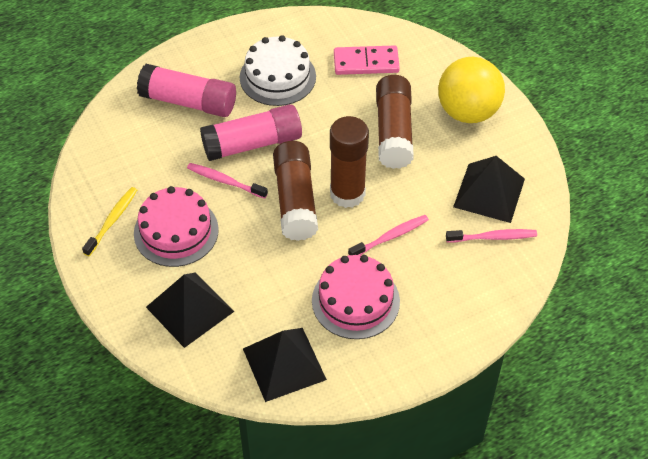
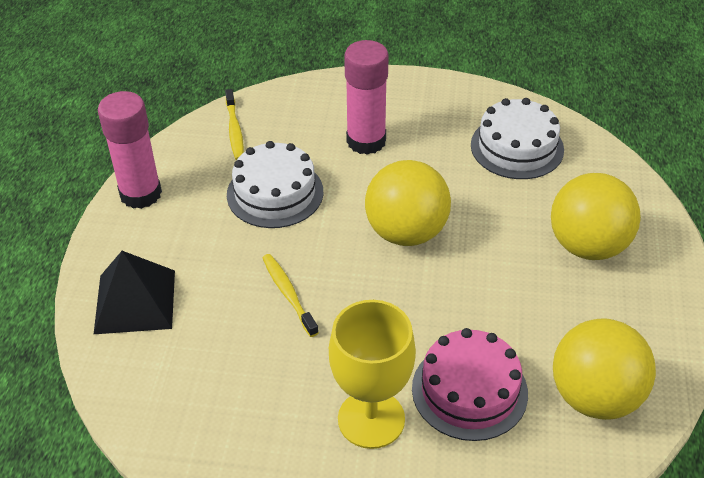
black pyramid: [146,272,234,348] [243,328,327,402] [453,156,525,223] = 3 -> [94,251,175,334] = 1
brown glue stick: [273,141,318,241] [330,116,369,208] [376,75,414,169] = 3 -> none = 0
pink cake: [134,186,219,267] [312,255,400,339] = 2 -> [412,328,528,441] = 1
pink domino: [334,45,400,75] = 1 -> none = 0
pink toothbrush: [187,163,268,199] [348,215,429,255] [446,229,537,242] = 3 -> none = 0
white cake: [240,35,316,106] = 1 -> [227,141,323,228] [471,98,564,179] = 2
yellow ball: [438,57,505,123] = 1 -> [365,160,451,246] [551,173,641,260] [553,319,656,420] = 3
yellow goblet: none = 0 -> [329,300,416,449] = 1
yellow toothbrush: [82,187,137,256] = 1 -> [225,89,244,160] [262,254,319,337] = 2

